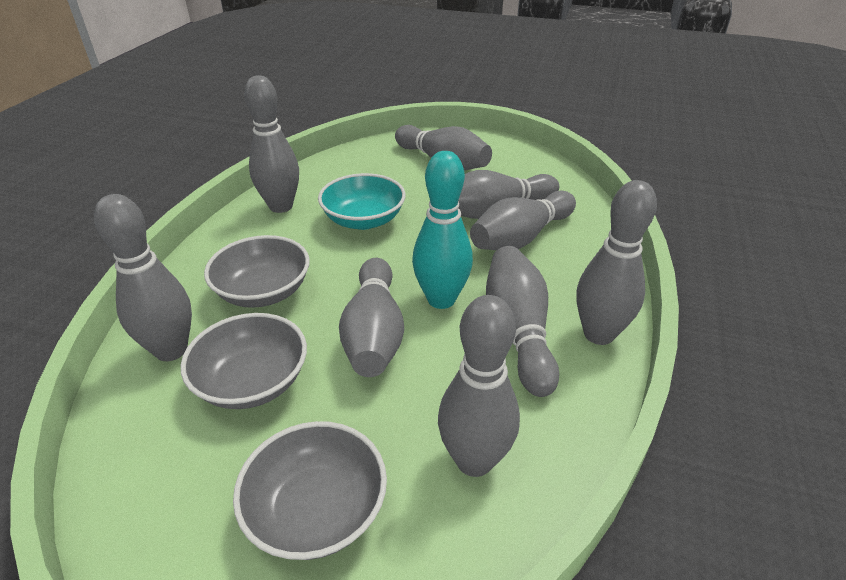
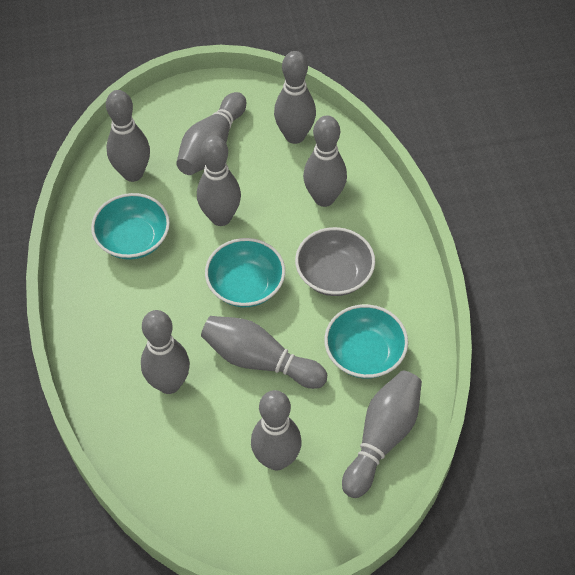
grey bowl: [181,313,307,409] [204,235,310,308] [233,421,387,560] = 3 -> [295,227,375,296] = 1
turquoise bowl: [318,173,406,230] = 1 -> [91,193,170,260] [205,238,285,307] [324,304,408,379] = 3
turquoise bowling pin: [412,151,473,309] = 1 -> none = 0

